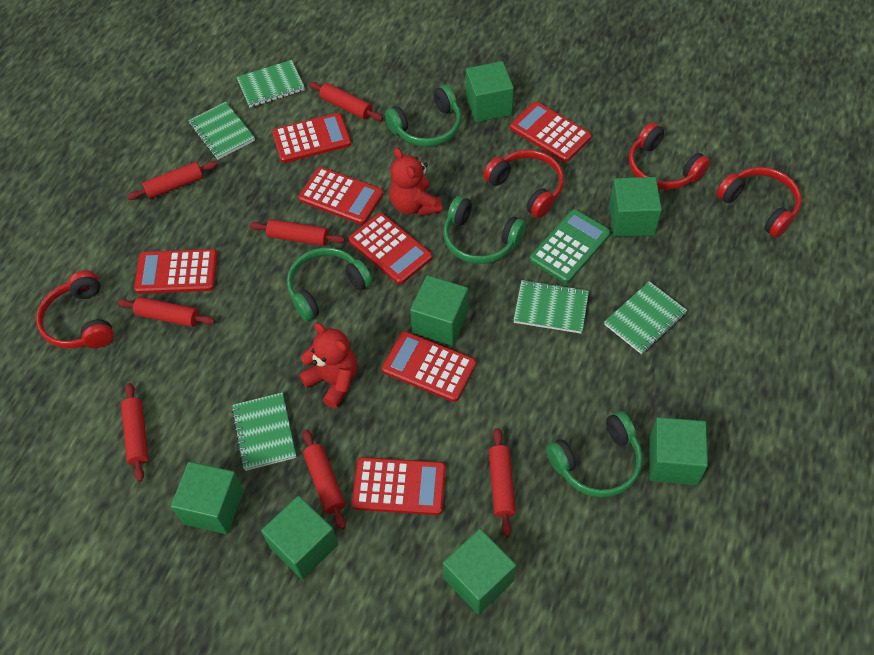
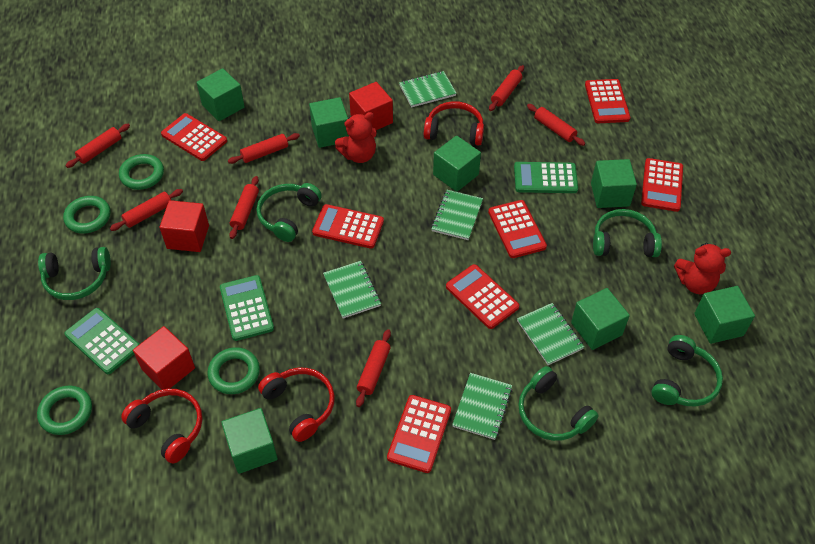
green calculator: [530,209,611,283] = 1 -> [64,308,139,374] [220,275,274,341] [514,162,578,193] = 3
green headphones: [287,247,372,321] [385,85,462,147] [443,196,526,264] [546,411,643,497] = 4 -> [38,247,111,300] [256,183,322,242] [518,366,599,441] [593,209,662,257] [651,335,723,407] = 5
green ring: none = 0 -> [37,386,92,435] [63,196,110,234] [119,154,164,190] [207,347,260,394] = 4
red cube: none = 0 -> [133,326,195,390] [159,200,209,252] [349,82,393,130] = 3
red headphones: [36,271,114,348] [483,150,564,218] [629,122,710,190] [716,167,802,238] = 4 -> [121,389,203,463] [258,368,335,442] [424,101,484,146] = 3

